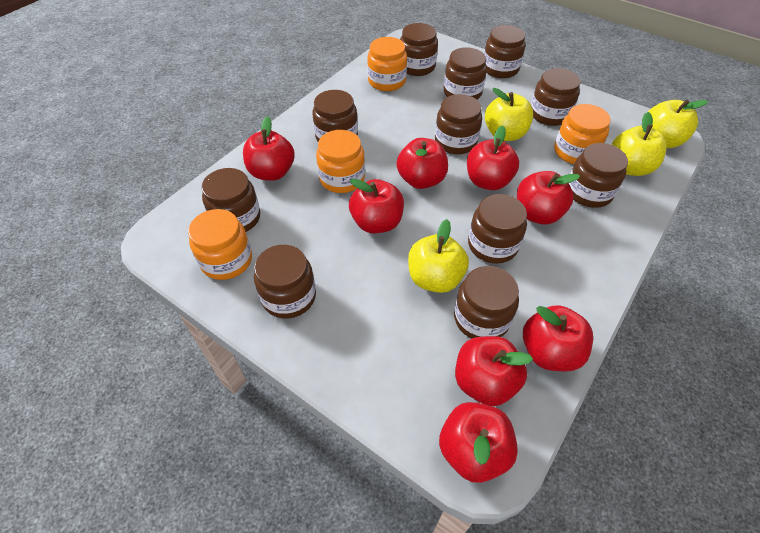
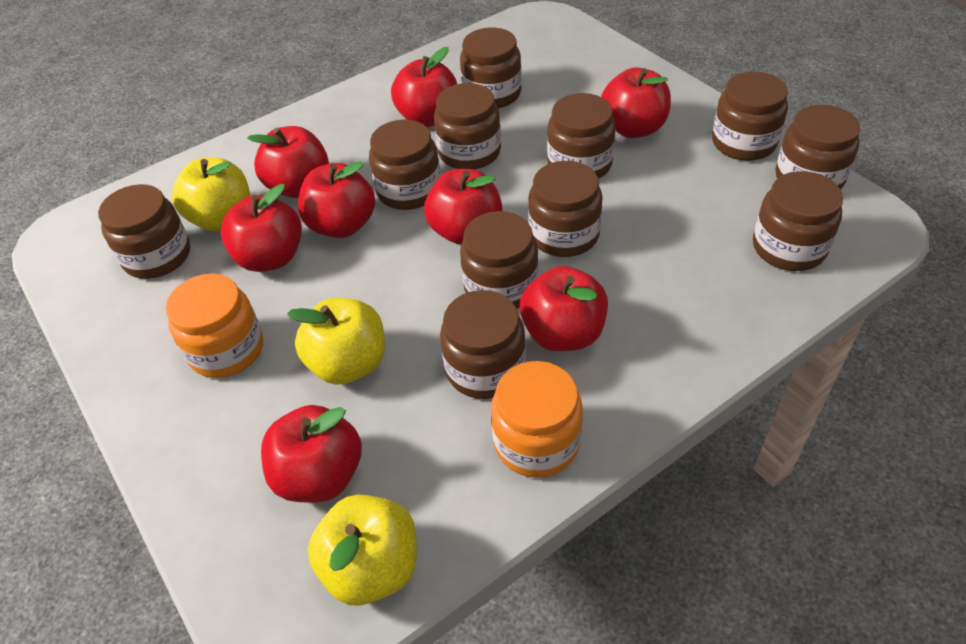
orange jar: [188,209,252,280] [316,130,365,193] [367,37,407,91] [554,104,611,164] = 4 -> [166,274,263,378] [491,361,583,478] = 2
yellow apple: [408,219,469,293] [485,88,533,141] [612,112,666,176] [648,99,708,148] = 4 -> [172,158,250,231] [287,298,385,385] [308,495,417,606] = 3

